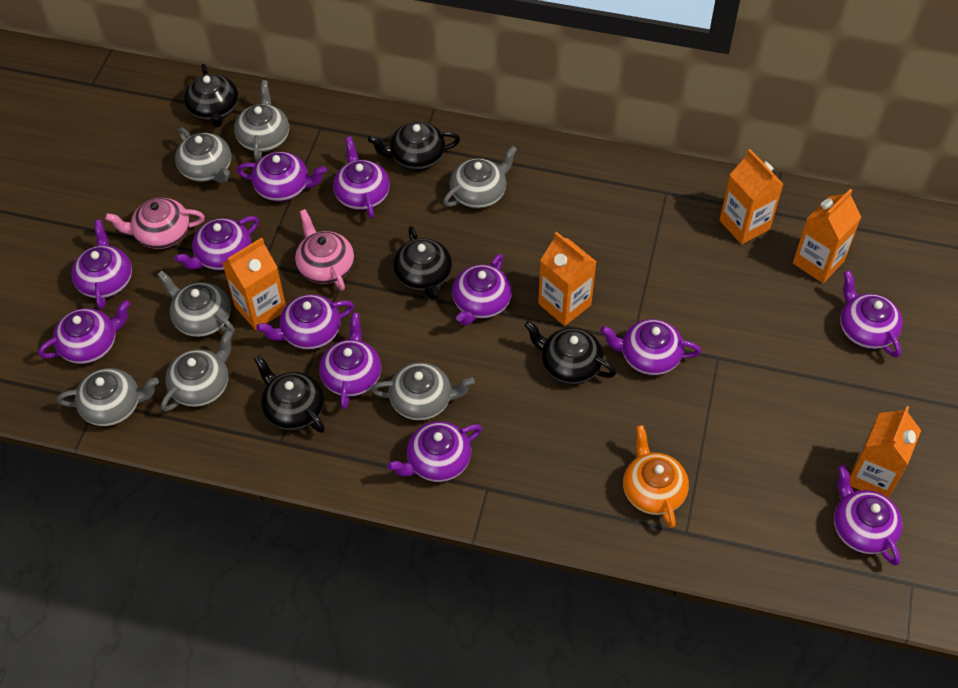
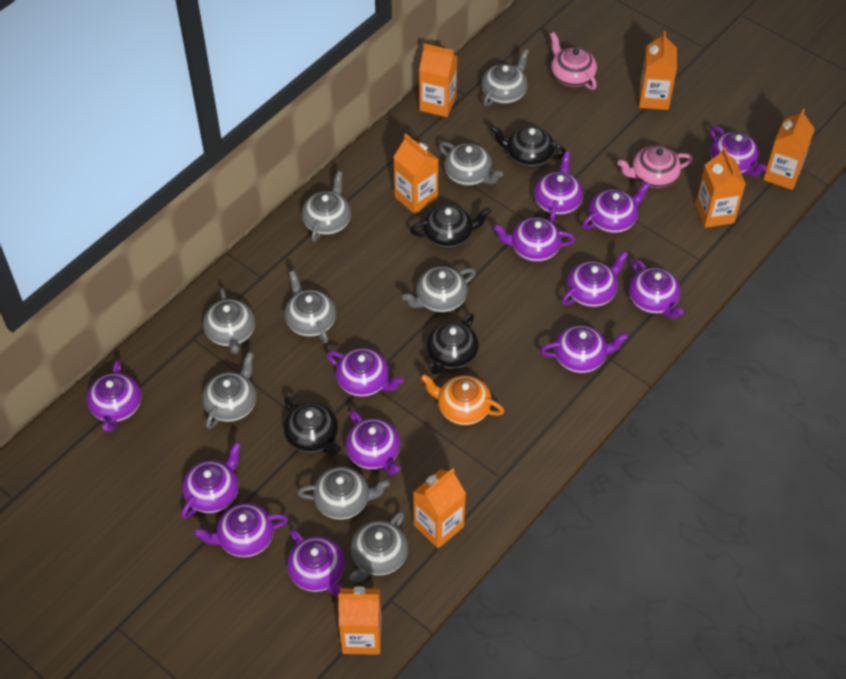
black teapot: [184,64,238,127] [254,355,325,433] [368,121,460,170] [393,226,452,300] [524,321,616,384] = 5 -> [283,397,341,456] [410,205,491,249] [426,313,479,374] [491,125,566,168] = 4
grey teapot: [57,368,159,426] [157,271,235,337] [161,330,233,412] [175,127,231,183] [234,80,289,161] [371,362,475,421] [443,146,517,209] = 7 -> [203,288,255,355] [203,352,256,429] [284,271,336,343] [297,467,390,520] [302,171,351,242] [349,511,408,582] [402,267,476,313] [439,142,503,186] [481,49,529,106] = 9
orange carton: [222,238,286,330] [538,232,597,326] [720,149,784,244] [793,189,861,283] [850,406,921,498] = 5 -> [338,586,382,655] [393,134,439,214] [413,468,466,548] [419,44,457,117] [639,31,677,110] [696,147,746,228] [763,109,815,190] = 7
purple teapot: [38,300,130,364] [71,220,132,309] [174,216,259,271] [237,152,327,201] [256,294,354,350] [319,313,381,409] [333,137,390,219] [387,421,482,482] [452,254,512,326] [600,319,701,375] [834,465,902,565] [840,270,903,358] = 12 -> [87,360,141,432] [181,442,241,519] [193,503,288,558] [287,529,345,597] [326,348,404,397] [346,410,400,475] [493,217,575,262] [534,152,583,223] [540,325,628,373] [562,251,628,307] [582,182,651,233] [629,259,684,319] [710,126,767,177] = 13

